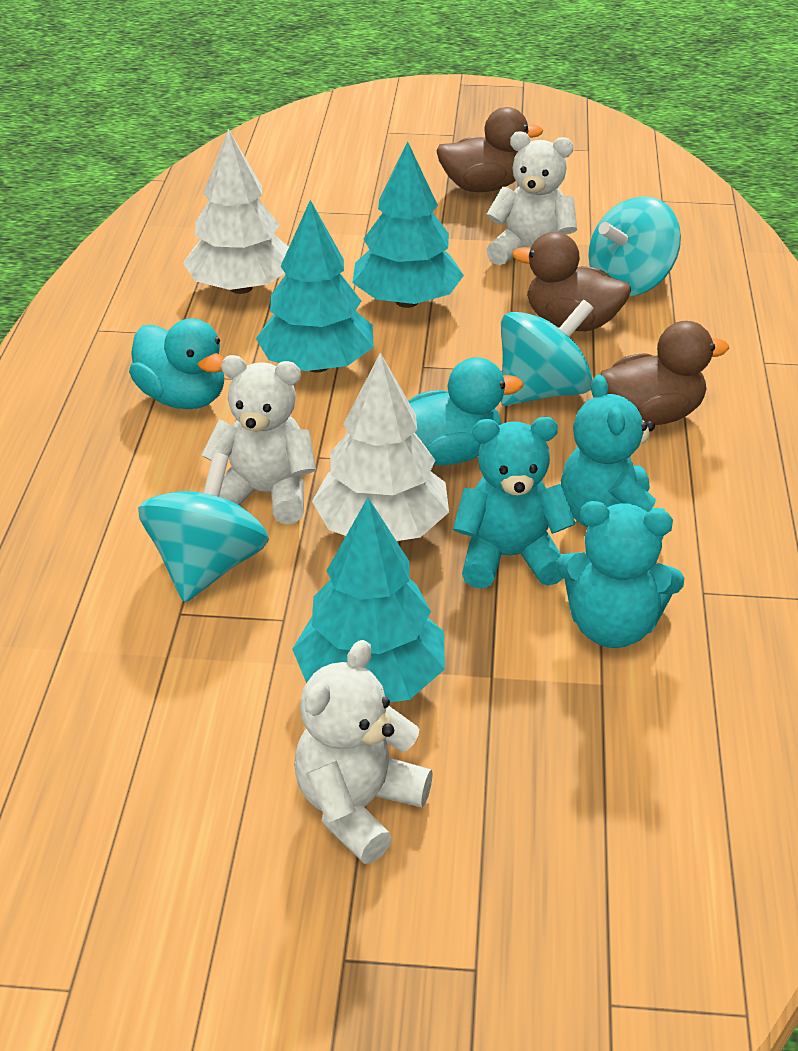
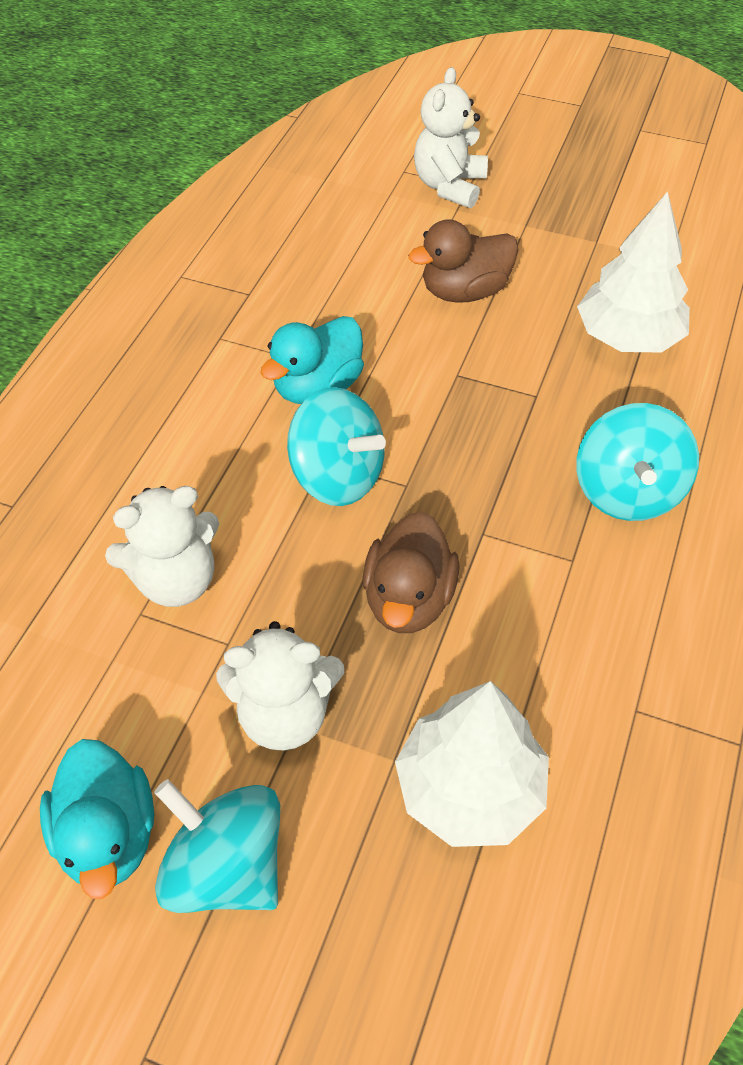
brown duck: [437,107,543,192] [512,232,631,331] [600,321,729,425] = 3 -> [363,511,460,633] [408,219,518,303] = 2
turquoise teddy bear: [453,417,576,589] [556,501,684,648] [561,374,665,539] = 3 -> none = 0
turquoise tree: [256,200,374,373] [292,498,445,702] [352,141,464,308] = 3 -> none = 0

